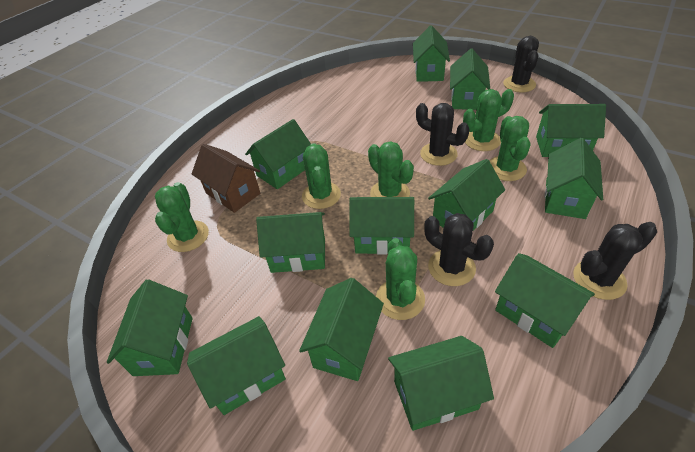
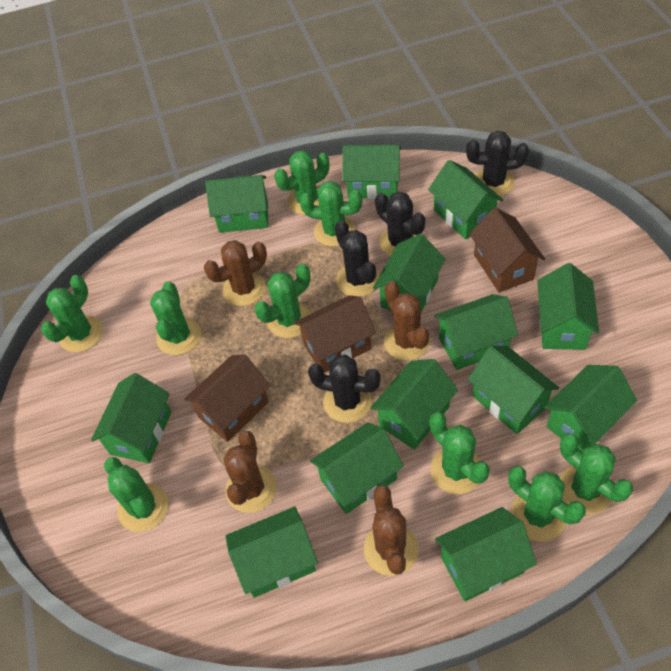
brown cactus: none = 0 -> [204,240,267,306] [223,431,277,513] [364,485,419,576] [384,281,431,361] = 4
brown house: [191,144,260,213] = 1 -> [184,354,270,442] [294,295,376,373] [469,207,545,293] = 3
green cactus: [155,182,209,252] [302,143,341,209] [368,141,414,197] [376,238,425,320] [463,89,514,151] [489,116,530,181] = 6 -> [41,275,103,352] [104,457,169,532] [150,281,201,355] [255,264,311,338] [274,150,329,215] [300,181,362,247] [429,412,490,494] [508,466,586,542] [560,433,633,515] = 9

